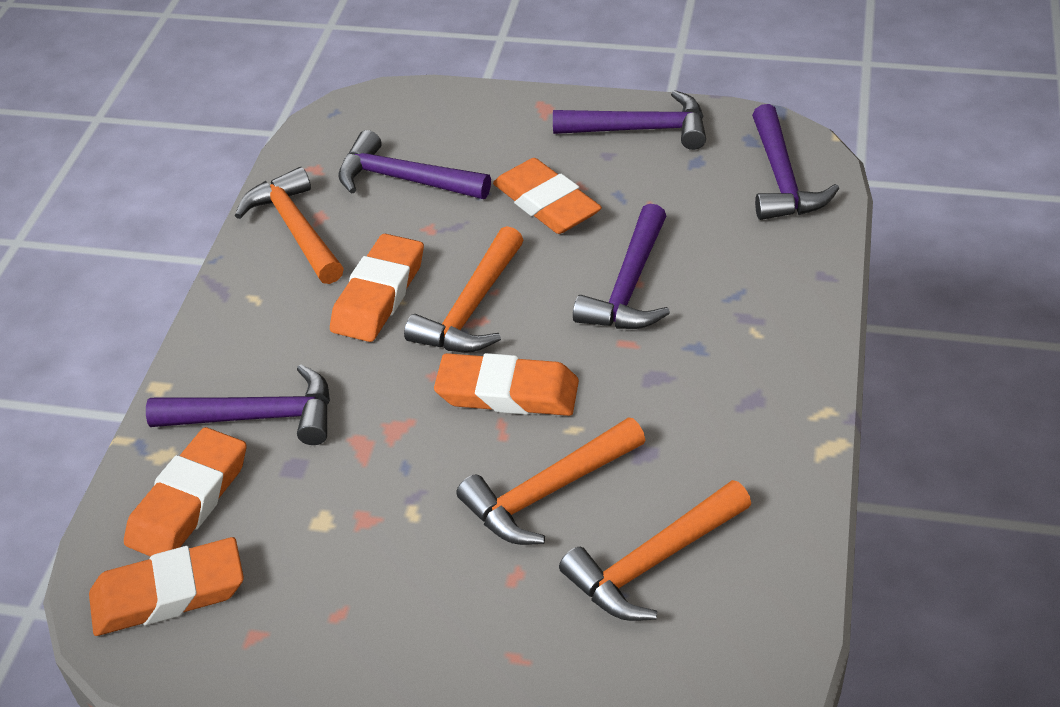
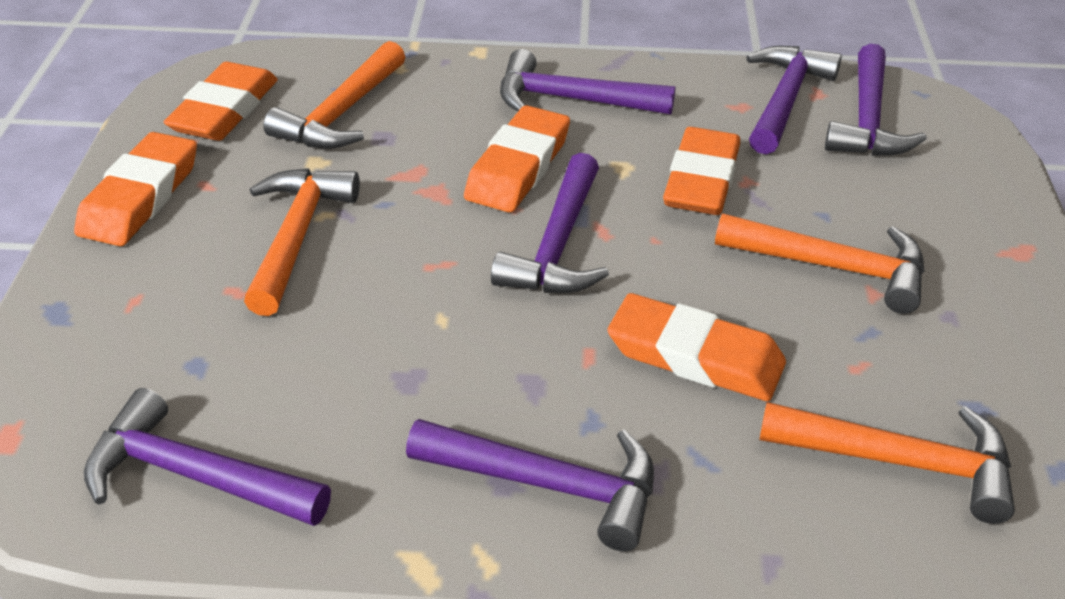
purple hammer: [146,364,330,445] [338,130,491,199] [553,90,706,150] [573,204,670,329] [752,104,839,220] = 5 -> [84,388,331,526] [406,419,654,551] [491,153,609,293] [500,49,676,114] [746,46,842,154] [825,44,927,156] = 6

